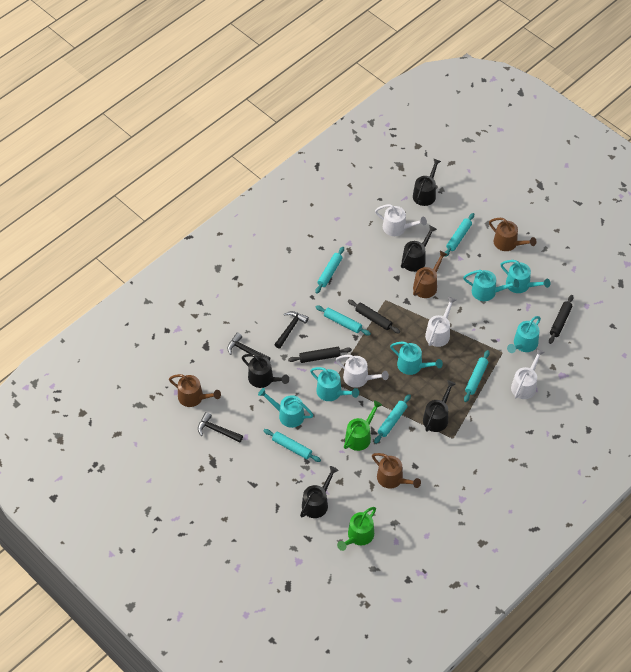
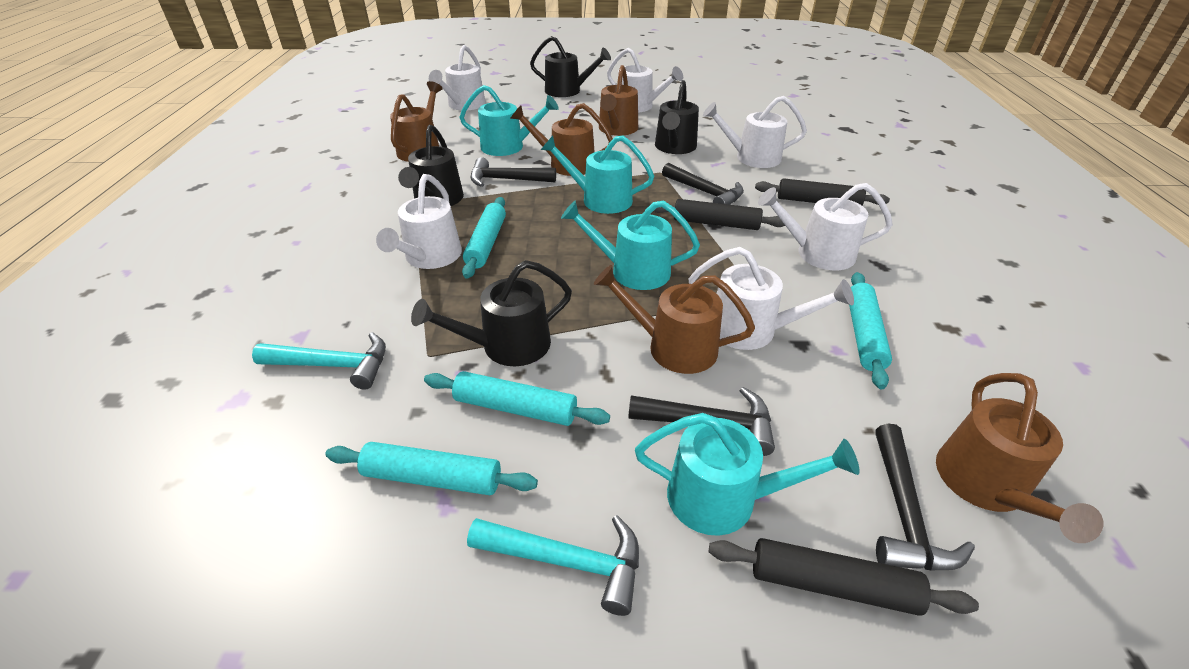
black hammer: [198,412,243,442] [227,333,270,361] [274,311,309,349] = 3 -> [470,157,556,187] [628,387,775,456] [662,163,744,205] [875,424,975,571] = 4
black watering can: [242,354,289,388] [300,466,339,518] [401,225,437,272] [413,159,441,206] [423,380,456,432] = 5 -> [398,125,464,206] [411,260,572,366] [530,36,611,97] [655,80,699,154] = 4
brown watering can: [169,374,221,407] [372,453,421,489] [413,251,448,298] [489,218,536,251] = 4 -> [390,81,443,162] [510,103,613,176] [594,265,755,374] [599,65,638,136] [936,373,1103,543] = 5
green watering can: [337,507,376,551] [344,400,382,451] = 2 -> none = 0
turquoise hammer: none = 0 -> [252,332,386,390] [467,515,639,616] = 2
turquoise rolling pin: [264,429,321,462] [315,247,344,294] [315,305,371,335] [374,394,411,444] [444,213,474,257] [464,350,490,402] = 6 -> [325,442,538,495] [424,371,610,426] [462,197,506,279] [849,272,892,389] = 4
turquoise watering can: [258,388,313,428] [310,367,359,401] [390,342,443,375] [463,270,519,301] [500,260,551,293] [507,316,541,353] = 6 -> [459,85,559,156] [541,135,654,214] [561,201,700,290] [635,413,860,536] = 4
white watering can: [336,355,389,388] [375,204,427,236] [425,297,456,347] [511,348,545,399] = 4 -> [376,174,462,269] [429,45,486,111] [607,48,683,113] [689,247,854,350] [703,96,807,168] [758,183,893,270] = 6

